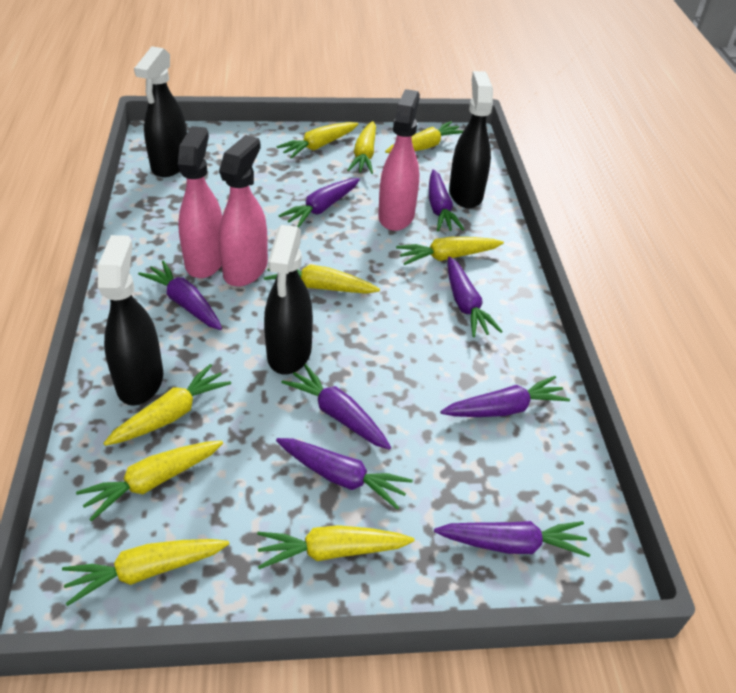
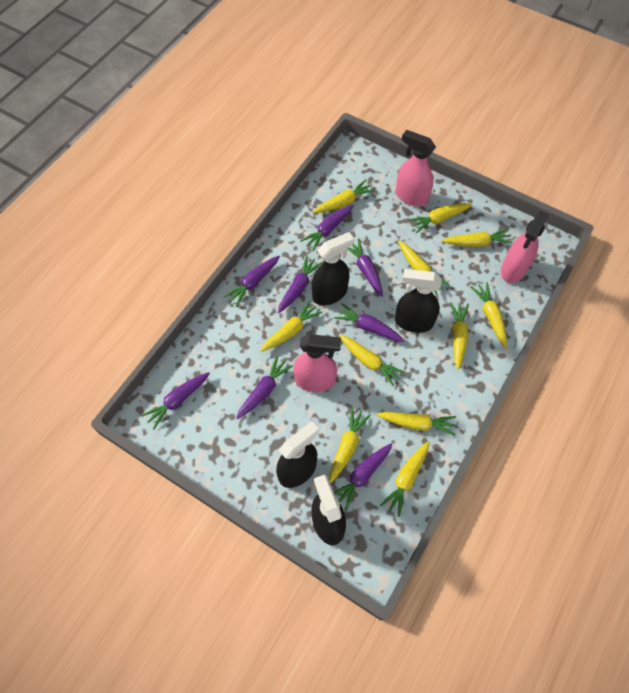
yellow carrot: [62,539,229,606] [76,441,223,521] [103,364,231,446] [257,525,415,569] [264,264,380,294] [276,122,358,159] [347,121,376,174] [385,121,463,153] [396,237,504,265] = 9 -> [260,300,323,352] [313,180,375,213] [329,407,371,483] [339,335,405,387] [376,412,456,436] [380,441,429,517] [398,241,450,295] [408,203,472,233] [442,229,513,247] [450,302,469,370] [470,282,507,347] = 11

